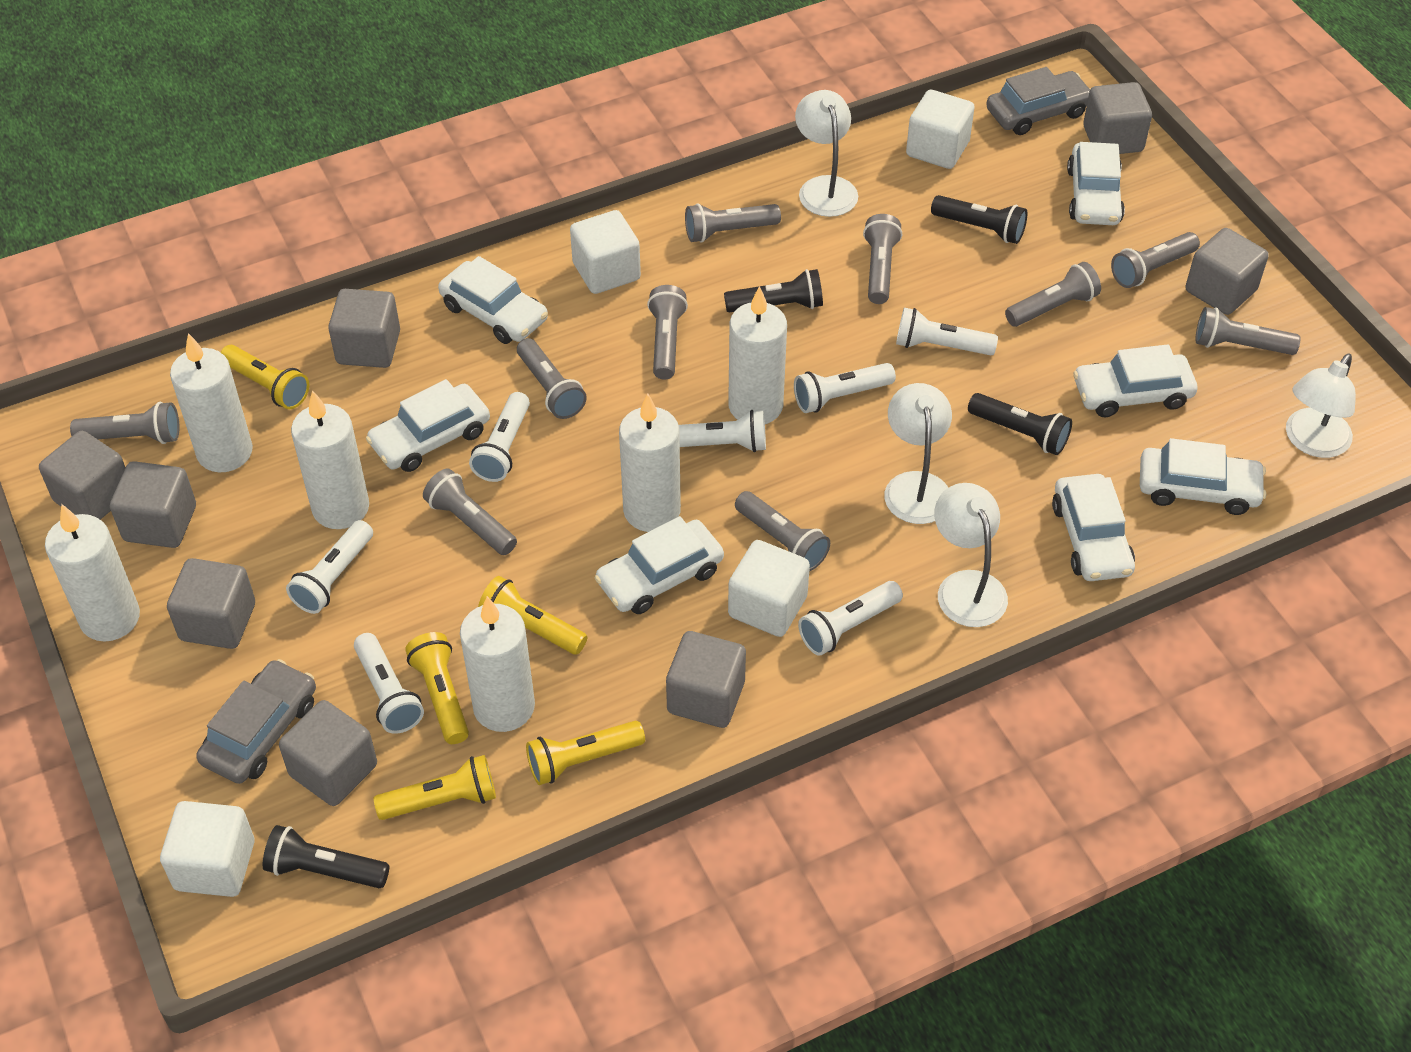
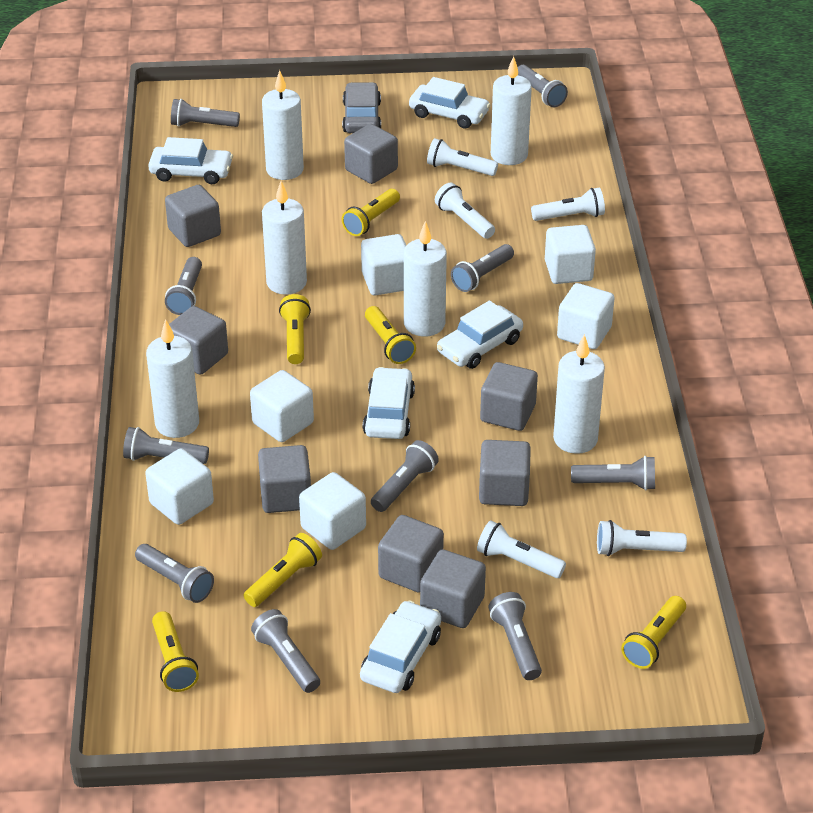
black flashlight: [263,825,389,888] [724,269,823,312] [931,195,1027,244] [968,393,1072,455] = 4 -> none = 0
grey car: [196,659,316,784] [986,67,1091,135] = 2 -> [342,82,381,133] = 1
white car: [366,379,490,472] [438,256,548,344] [595,516,724,614] [1052,474,1135,581] [1067,142,1125,225] [1073,344,1197,417] [1140,438,1266,515] = 7 -> [148,137,233,184] [360,600,441,693] [363,367,415,439] [409,77,490,129] [437,300,523,369] = 5
white cube: [160,801,255,897] [570,210,641,294] [728,540,810,637] [906,90,975,169] = 4 -> [145,448,214,525] [250,370,314,442] [299,472,366,550] [361,234,406,296] [545,225,596,284] [557,283,615,349] = 6
white flashlight: [286,520,373,614] [354,633,424,734] [469,392,530,482] [679,410,766,452] [794,363,896,413] [798,581,903,656] [896,308,998,355] = 7 -> [427,138,498,176] [435,183,495,239] [477,520,566,578] [531,188,605,221] [597,520,687,556] = 5
white lamp: [795,90,858,217] [884,383,952,524] [934,483,1008,627] [1286,353,1356,458] = 4 -> none = 0
yellow flashlight: [220,345,309,409] [374,755,496,820] [405,632,469,744] [478,576,587,655] [526,721,645,785] = 5 -> [152,611,199,692] [244,533,322,607] [279,294,311,364] [342,189,400,236] [365,306,416,364] [621,596,686,669] = 6

